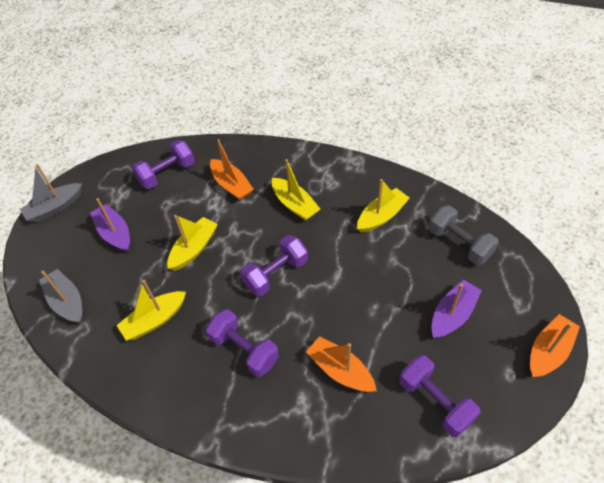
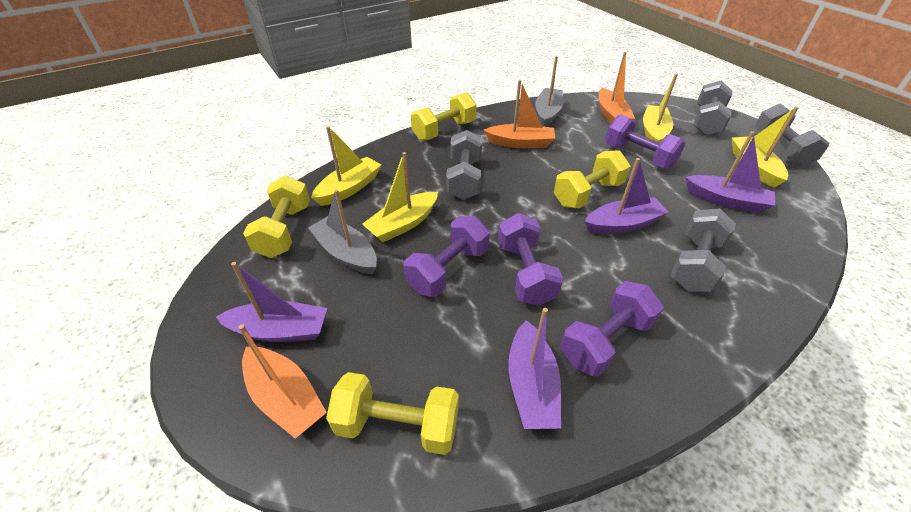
grey dumbbell: [429,205,499,265] = 1 -> [446,130,482,200] [671,209,736,292] [694,81,732,135] [755,103,829,167] = 4
purple boat: [90,198,130,252] [431,279,482,339] = 2 -> [216,262,327,342] [508,308,561,429] [584,158,669,234] [686,131,775,213] = 4
yellow dumbbell: none = 0 -> [243,175,310,258] [326,372,459,455] [411,92,477,141] [554,150,631,208] = 4

